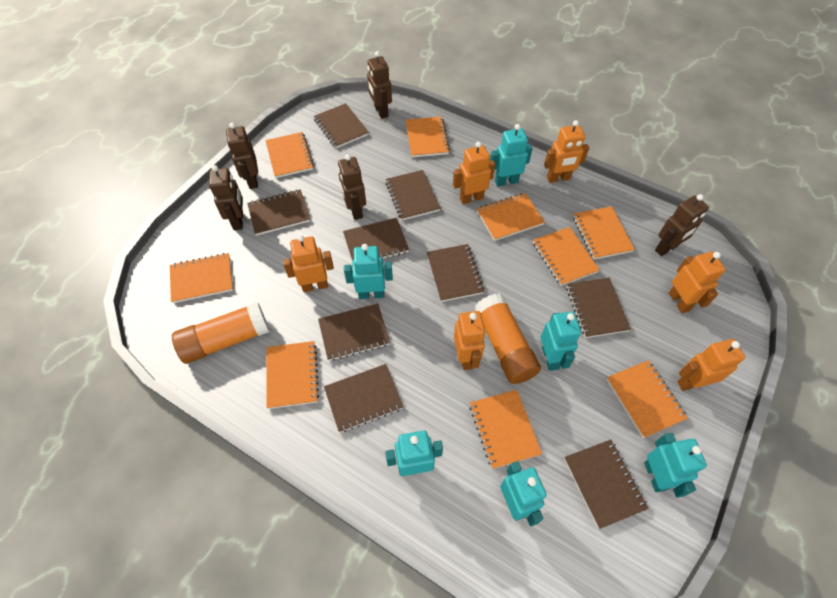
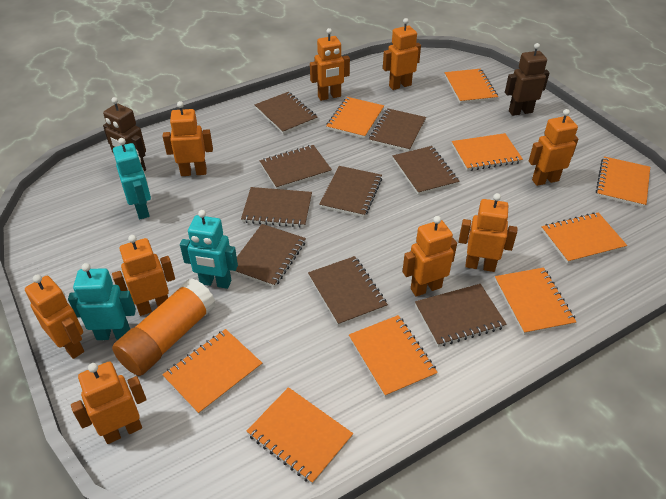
brown robot: [209,165,243,230] [226,123,258,189] [338,154,366,220] [367,51,392,119] [655,194,709,256] = 5 -> [103,97,146,172] [505,43,549,116] = 2
orange glue stick: [172,302,269,364] [474,293,541,384] = 2 -> [112,278,216,376] = 1
orange robot: [283,235,334,292] [453,142,495,204] [454,311,486,370] [544,120,589,183] [669,252,726,313] [677,339,745,391] = 6 -> [25,274,84,359] [71,362,146,444] [112,235,175,316] [163,101,213,176] [310,28,350,101] [383,18,421,90] [402,216,457,297] [459,193,517,272] [529,109,579,186] = 9
turquoise robot: [344,244,393,299] [385,430,443,476] [490,124,533,187] [500,461,547,526] [541,311,581,371] [644,433,707,498] = 6 -> [68,263,136,340] [113,138,151,219] [180,210,238,289] = 3

